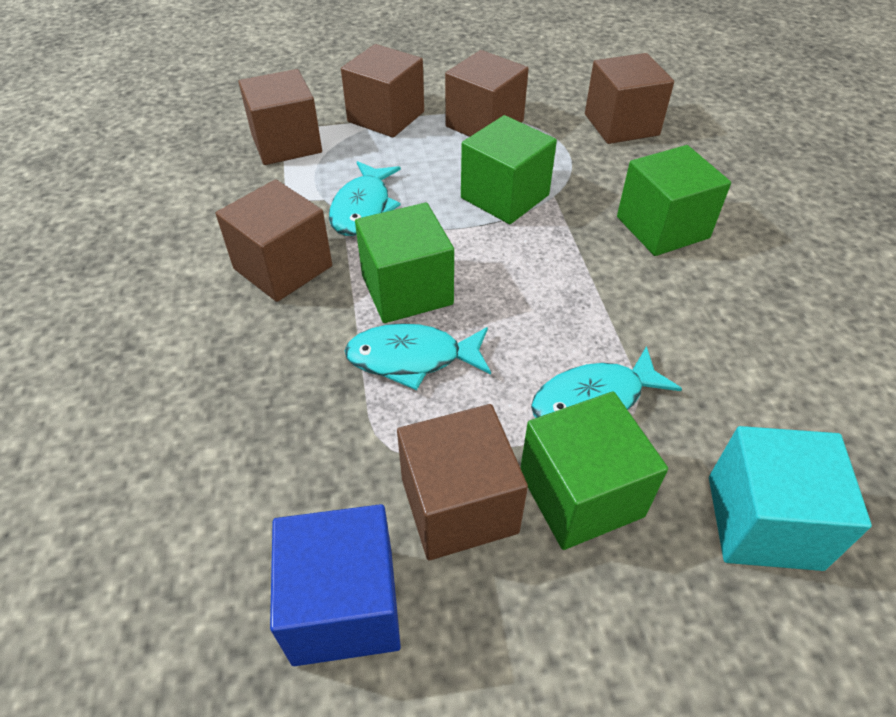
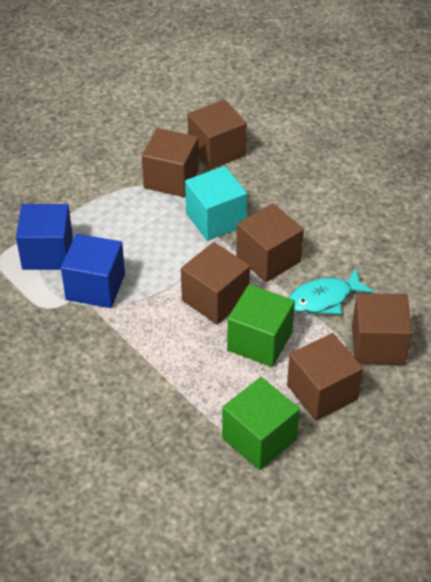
blue cube: [270,504,401,666] = 1 -> [16,204,73,270] [61,234,125,308] = 2
green cube: [355,202,454,323] [461,115,557,224] [520,392,668,550] [617,145,731,256] = 4 -> [222,377,300,470] [227,284,295,367] = 2
turquoise fish: [329,161,401,236] [344,323,491,390] [531,346,682,418] = 3 -> [289,268,374,314] = 1

